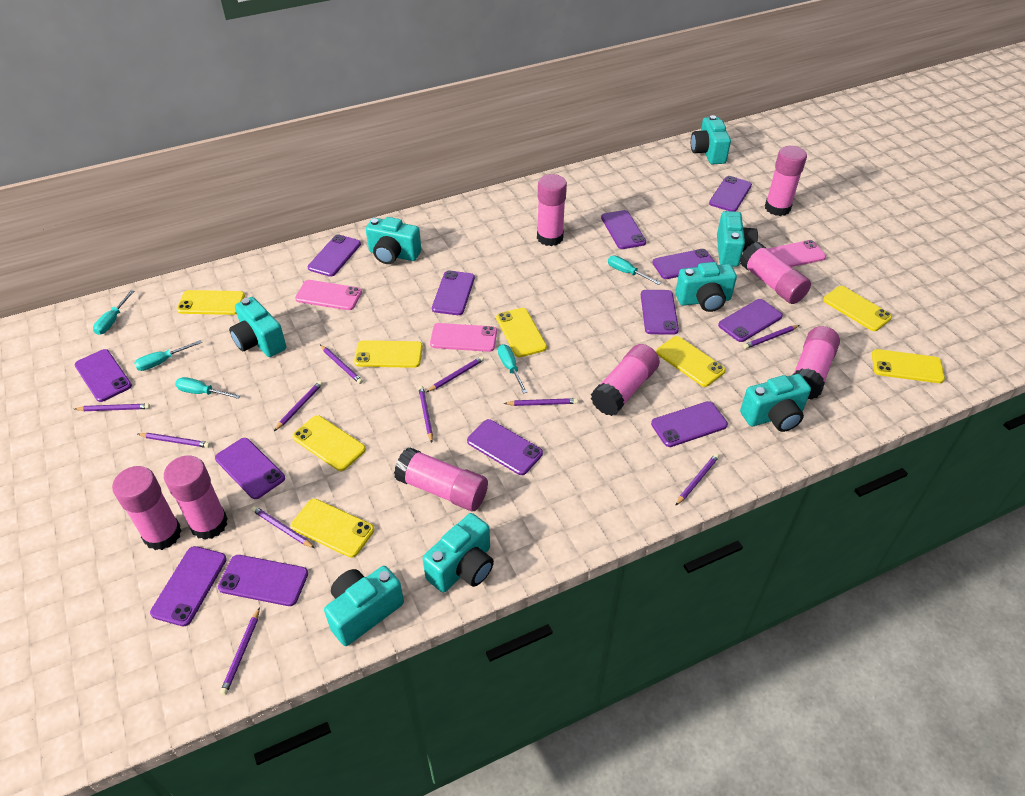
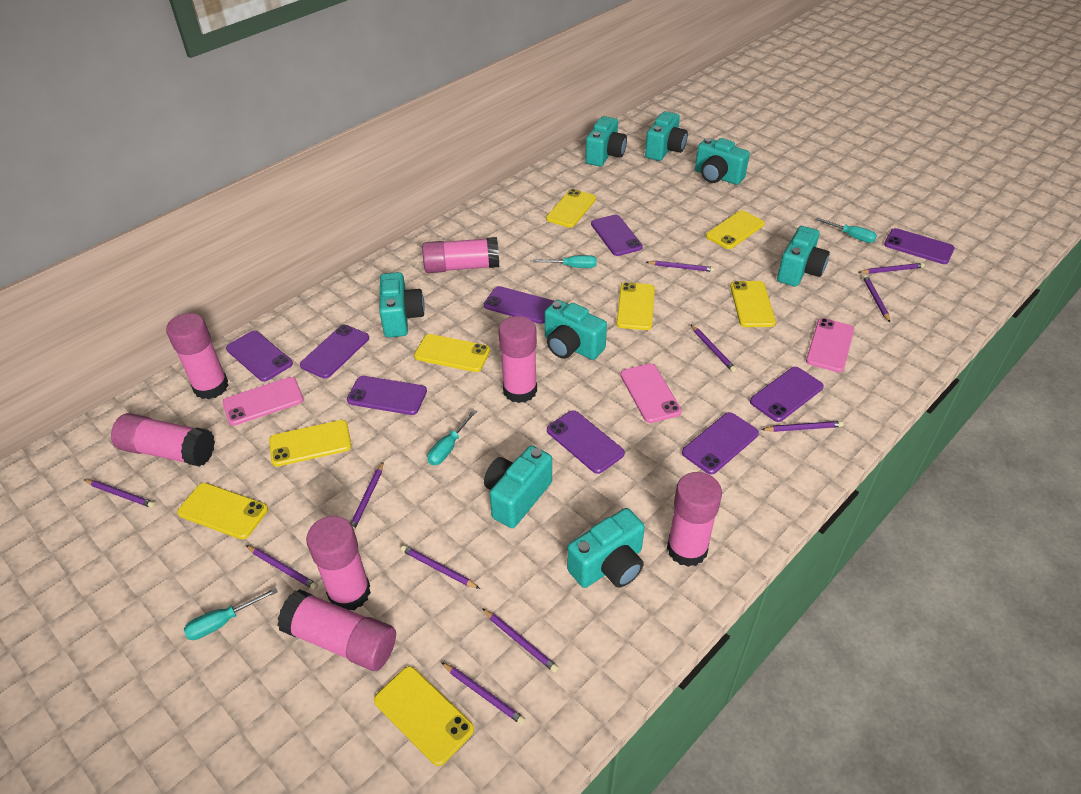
pink glue stick: [112,466,182,550] [164,455,228,540] [394,447,488,511] [537,174,567,246] [591,344,660,416] [740,242,811,304] [765,146,807,216] [792,326,840,400] = 8 -> [111,413,215,467] [166,313,229,399] [277,589,396,671] [306,516,371,610] [422,237,499,273] [498,316,537,403] [667,472,722,567] = 7
purple phone: [74,349,132,402] [150,546,227,626] [215,438,285,499] [218,555,308,606] [308,234,361,277] [432,270,475,315] [467,419,543,475] [601,210,646,249] [641,290,679,335] [651,401,728,447] [652,249,715,279] [709,176,752,212] [718,299,783,342] = 13 -> [226,331,293,382] [300,325,369,379] [347,376,427,415] [484,286,554,324] [547,410,625,474] [591,215,643,256] [682,412,759,475] [750,367,824,422] [884,228,955,264] = 9
turquoise screwdriver: [93,290,134,335] [134,340,202,371] [175,377,240,399] [498,344,527,394] [608,256,661,285] = 5 -> [184,588,278,640] [427,409,477,465] [533,255,597,268] [815,217,877,243] = 4

